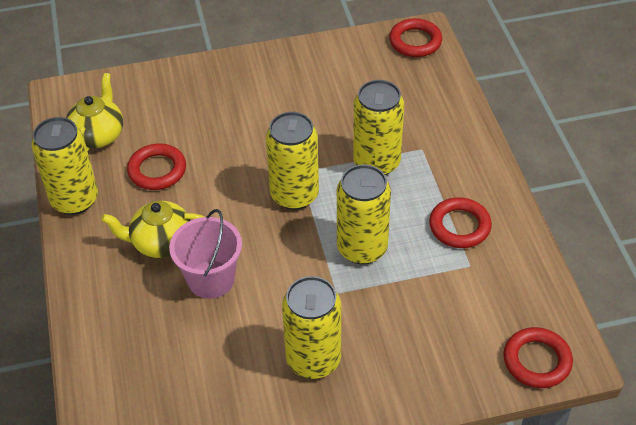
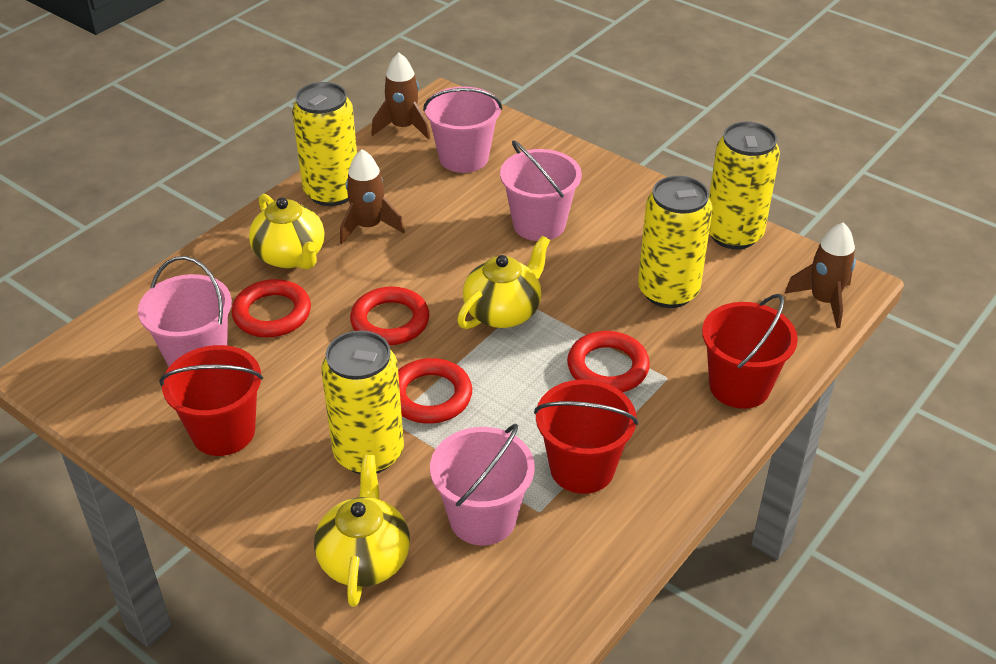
brown rocket: none = 0 -> [340,149,405,244] [371,53,431,140] [784,223,856,328] = 3
pink bucket: [169,209,242,299] = 1 -> [138,256,232,367] [423,86,502,173] [430,424,535,546] [500,141,582,241] = 4
red bucket: none = 0 -> [159,345,263,456] [534,379,638,494] [702,294,798,409] = 3
yellow can: [31,117,98,215] [266,112,319,210] [282,276,341,379] [337,165,391,264] [353,80,404,175] = 5 -> [292,82,357,206] [321,330,404,474] [638,176,713,308] [709,122,780,249] = 4
yellow teapot: [66,73,123,151] [101,201,204,258] = 2 -> [249,194,325,270] [314,455,410,607] [457,235,550,329] = 3

